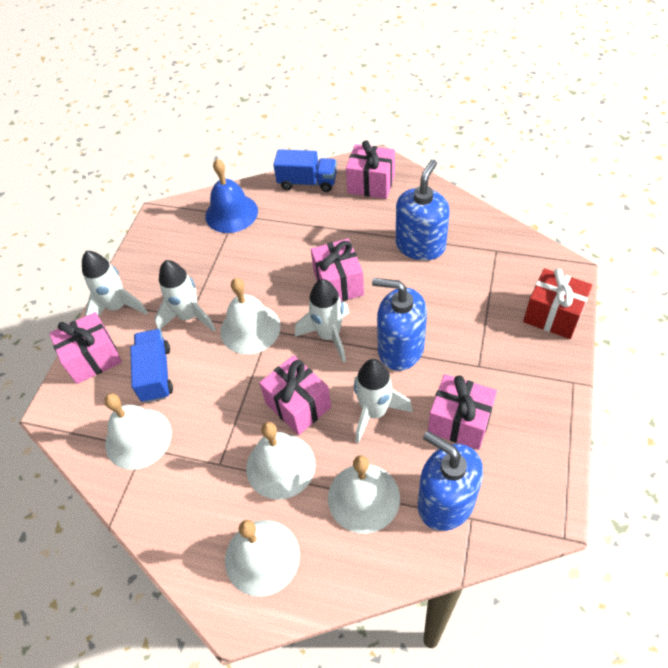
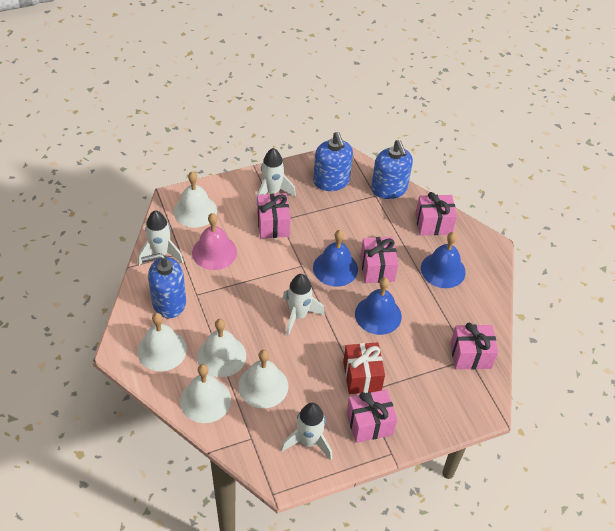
blue bell: [205,159,258,233] = 1 -> [313,230,358,287] [355,277,402,335] [421,232,466,288] = 3
blue truck: [130,329,173,403] [273,149,337,192] = 2 -> none = 0
pink bell: none = 0 -> [192,213,237,270] = 1

